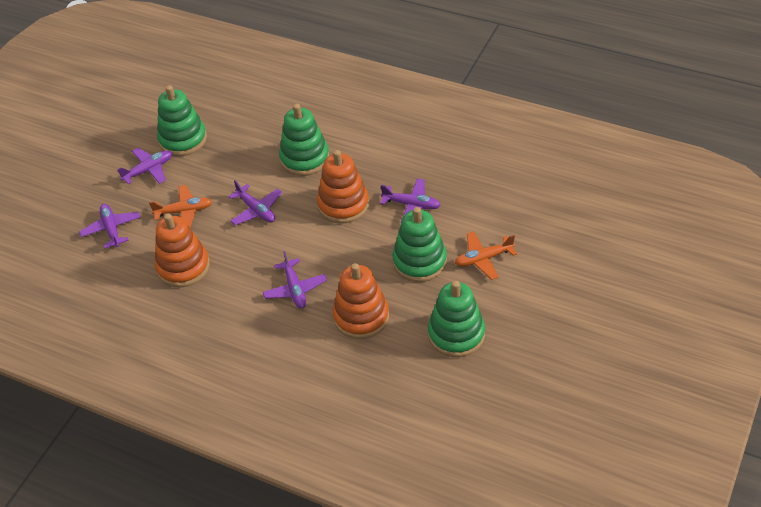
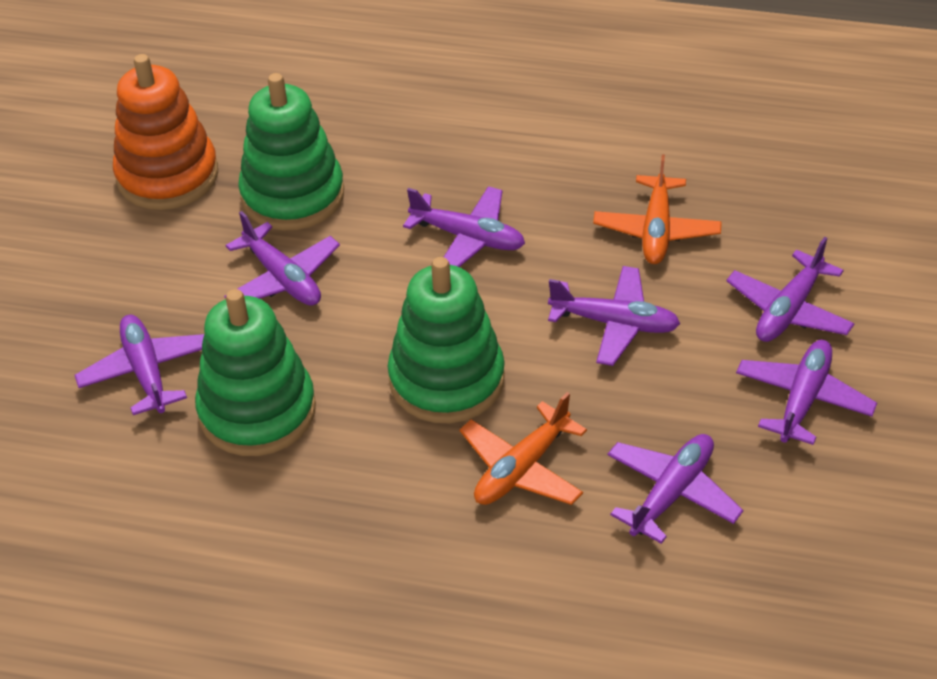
green stacking toy: [157,85,207,156] [279,104,329,176] [392,207,447,282] [428,281,485,357] = 4 -> [195,289,316,456] [238,73,344,230] [388,257,505,423] = 3
orange stacking toy: [155,213,210,288] [317,150,369,224] [333,263,389,339] = 3 -> [113,54,218,210] = 1
purple plane: [79,204,141,248] [117,148,172,185] [228,180,282,225] [263,251,327,309] [380,178,440,223] = 5 -> [75,314,204,415] [224,211,340,305] [403,186,525,267] [548,266,680,366] [607,434,743,544] [726,237,855,342] [736,340,877,445] = 7

